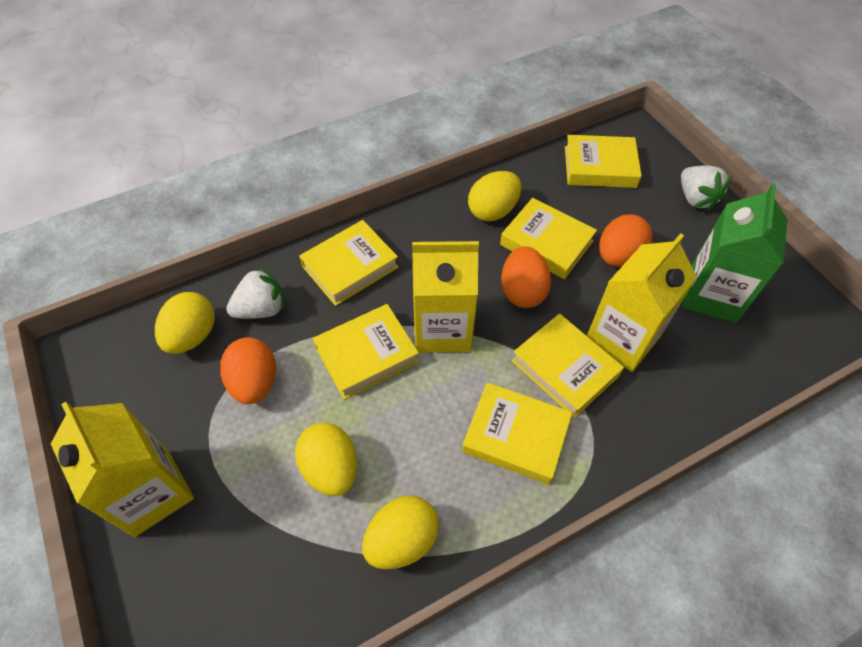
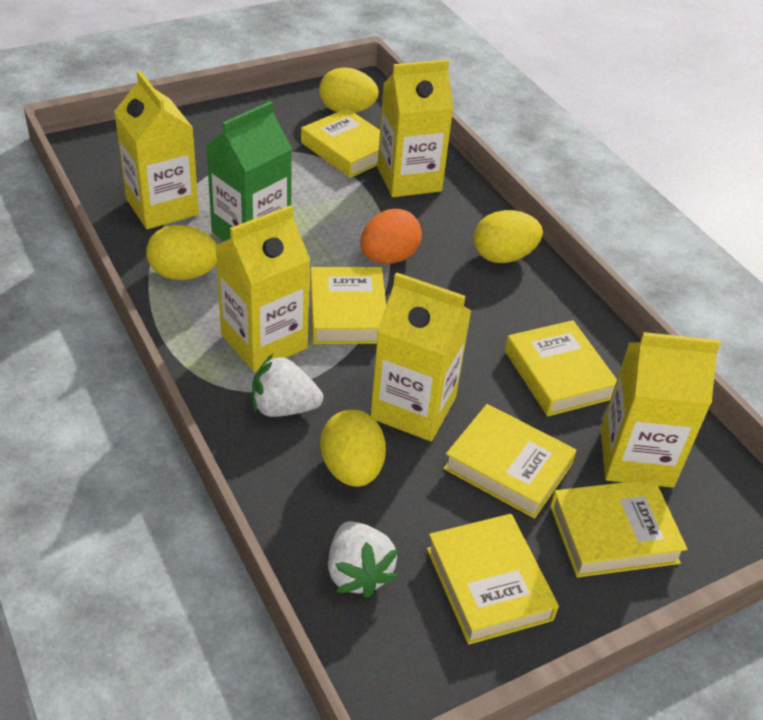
orange egg: [220,337,276,404] [501,246,551,308] [599,214,652,267] = 3 -> [360,209,422,264] = 1
yellow carton: [51,402,194,537] [412,241,479,353] [587,233,697,372] = 3 -> [114,71,199,229] [216,205,310,372] [370,272,472,441] [377,59,454,197] [601,332,721,488] = 5

